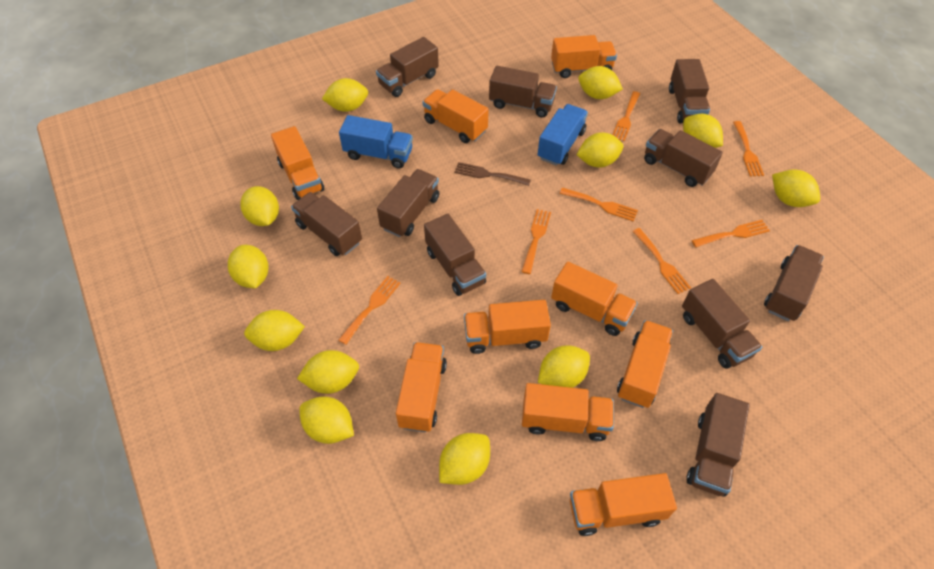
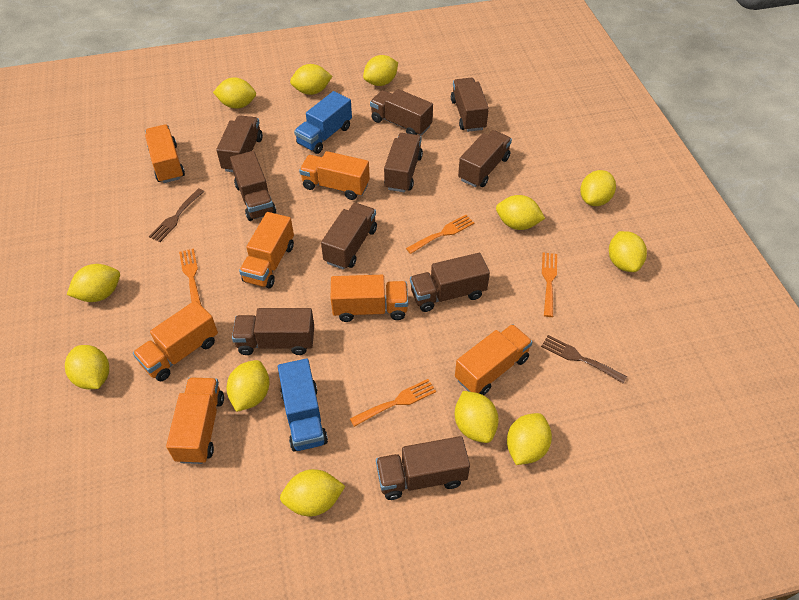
brown fork: [454,162,531,186] = 1 -> [149,188,205,242] [541,335,627,383] = 2
orange fork: [338,276,401,345] [521,209,551,274] [560,188,638,222] [613,91,640,141] [632,228,691,294] [692,220,770,247] [733,121,764,177] = 7 -> [179,249,202,306] [350,379,436,427] [406,215,474,254] [542,253,557,317] = 4
orange truck: [271,126,324,200] [396,342,447,432] [423,89,489,143] [464,300,551,354] [522,383,614,441] [551,35,617,78] [551,262,638,336] [570,473,677,536] [617,320,673,408] = 9 -> [133,300,218,381] [145,125,185,183] [166,378,224,464] [239,212,294,289] [299,151,370,200] [331,275,408,322] [455,324,533,395] = 7

